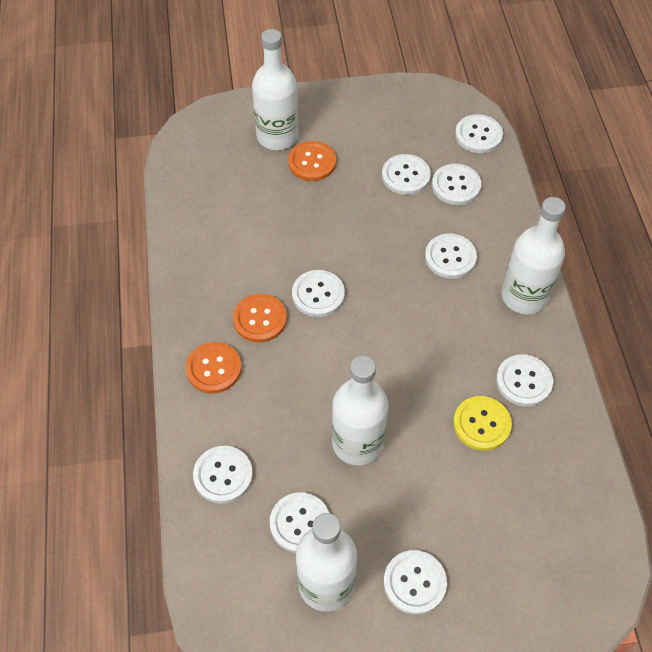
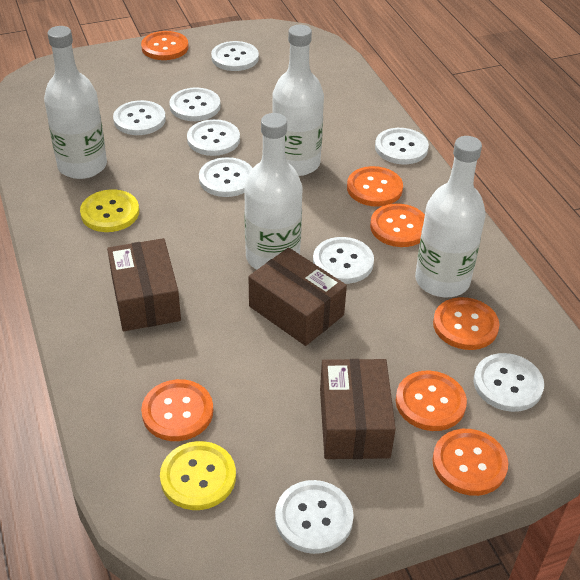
brown box: none = 0 -> [107,238,181,331] [249,248,347,346] [320,359,396,459] = 3
orange button: [186,342,242,394] [233,294,287,343] [288,141,336,181] = 3 -> [141,31,189,60] [141,379,213,441] [347,166,403,207] [370,204,425,247] [396,371,467,431] [432,429,508,496] [433,297,499,350] = 7
yellow button: [453,396,512,451] = 1 -> [80,189,139,232] [160,441,236,510] = 2

